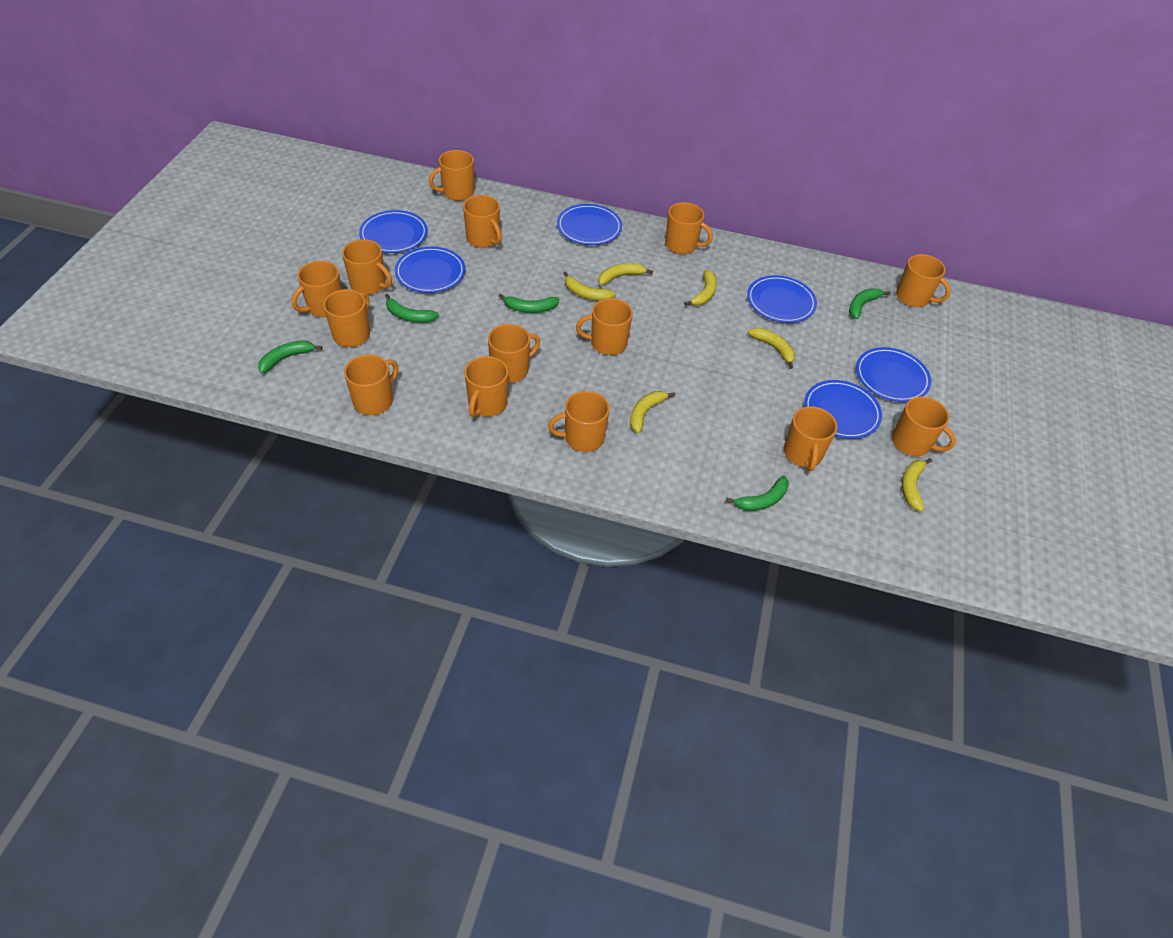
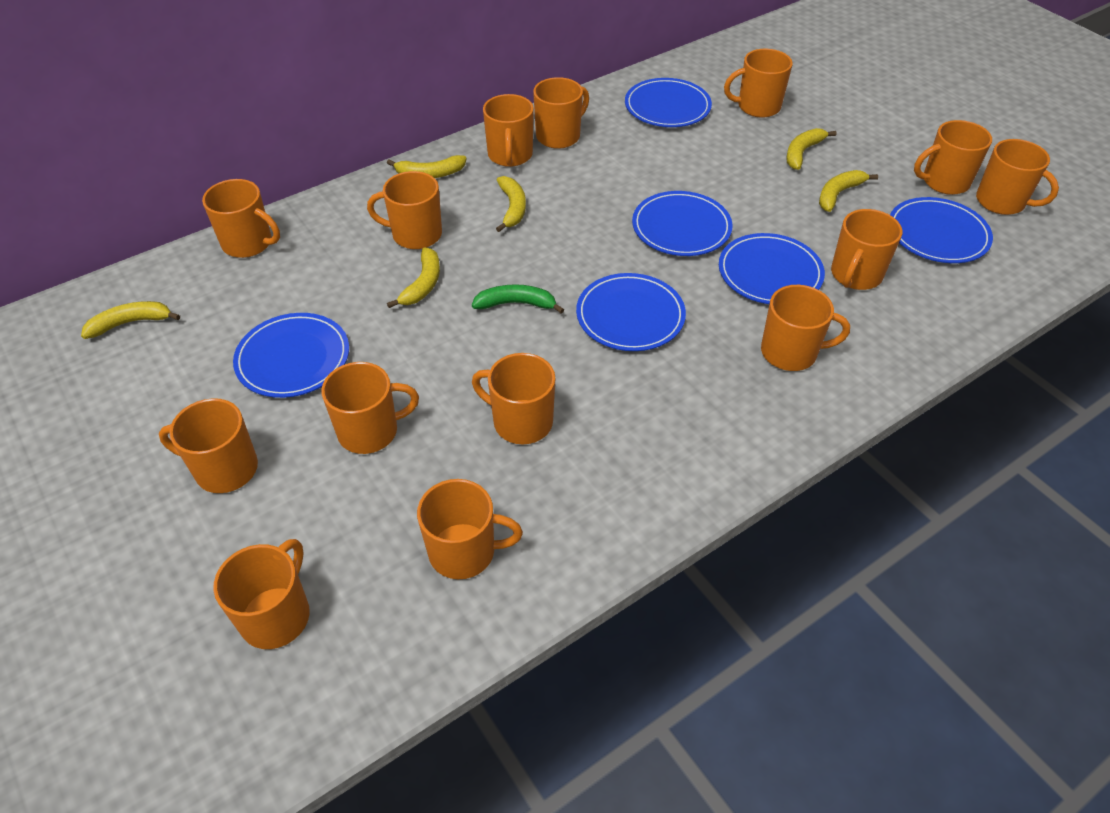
green banana: [258,340,322,374] [385,294,439,323] [499,293,559,313] [726,476,789,511] [849,288,891,319] = 5 -> [472,284,564,314] = 1

